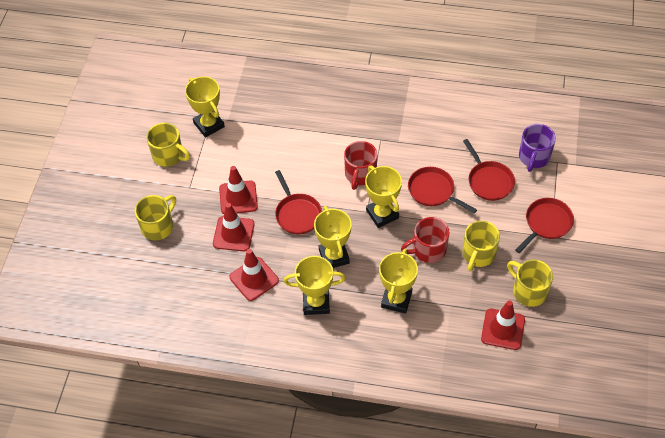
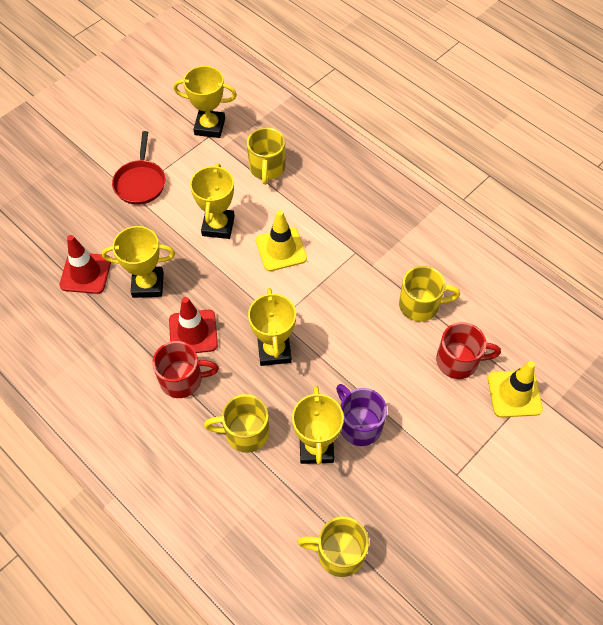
red pan: [275,170,322,234] [408,167,477,214] [463,139,515,201] [515,198,574,253] = 4 -> [112,131,165,205] = 1
red traffic cone: [213,203,255,251] [219,166,258,214] [229,249,279,301] [481,300,525,350] = 4 -> [59,235,111,294] [169,297,218,353] = 2
yellow traffic cone: none = 0 -> [256,210,307,271] [488,361,543,417] = 2

